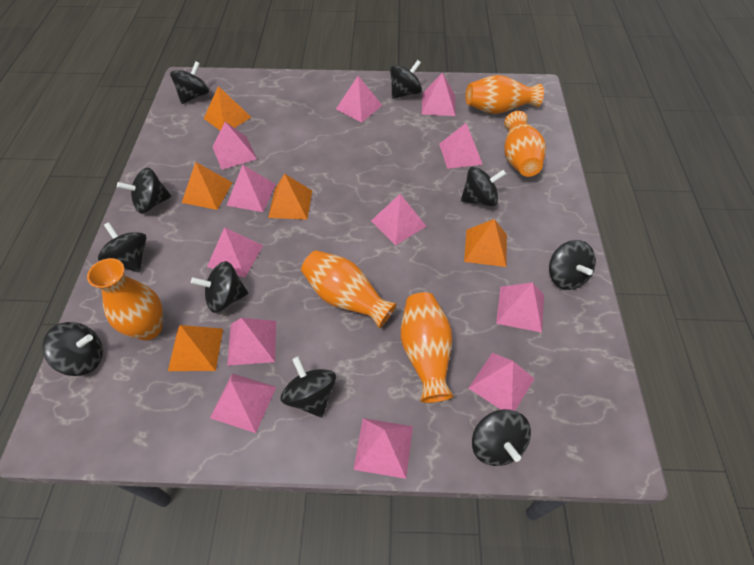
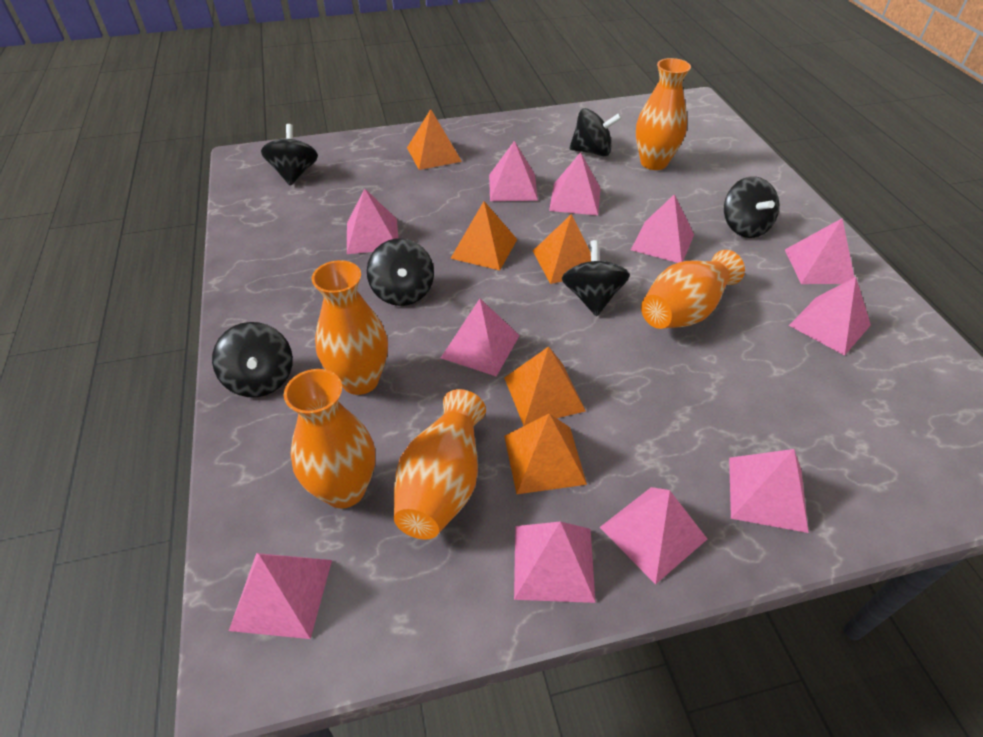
black spinning top: [42,322,103,376] [98,222,146,273] [117,168,171,213] [170,61,209,104] [191,261,248,313] [281,357,336,418] [390,60,422,99] [461,167,506,206] [472,409,531,466] [549,240,596,290] = 10 -> [212,322,293,397] [261,124,318,186] [367,238,434,306] [562,240,630,316] [570,108,622,156] [724,176,779,238] = 6
pink pyramid: [207,227,263,278] [210,373,276,433] [213,122,257,170] [227,165,276,212] [227,318,276,366] [336,76,382,123] [353,418,413,479] [371,194,426,246] [422,73,455,116] [439,123,483,169] [468,353,535,411] [496,282,544,333] = 12 -> [229,553,332,639] [347,188,398,254] [441,299,520,376] [489,141,538,201] [514,522,596,603] [549,152,601,215] [600,487,707,584] [631,194,694,263] [729,449,809,533] [785,218,854,284] [789,277,871,356] = 11

